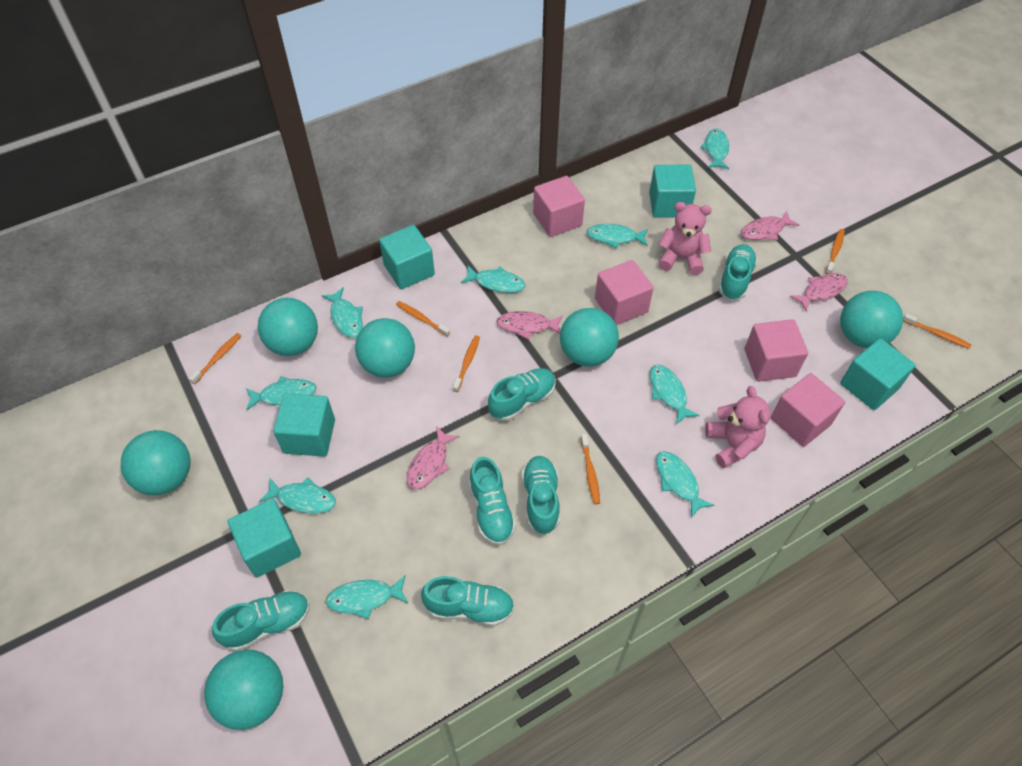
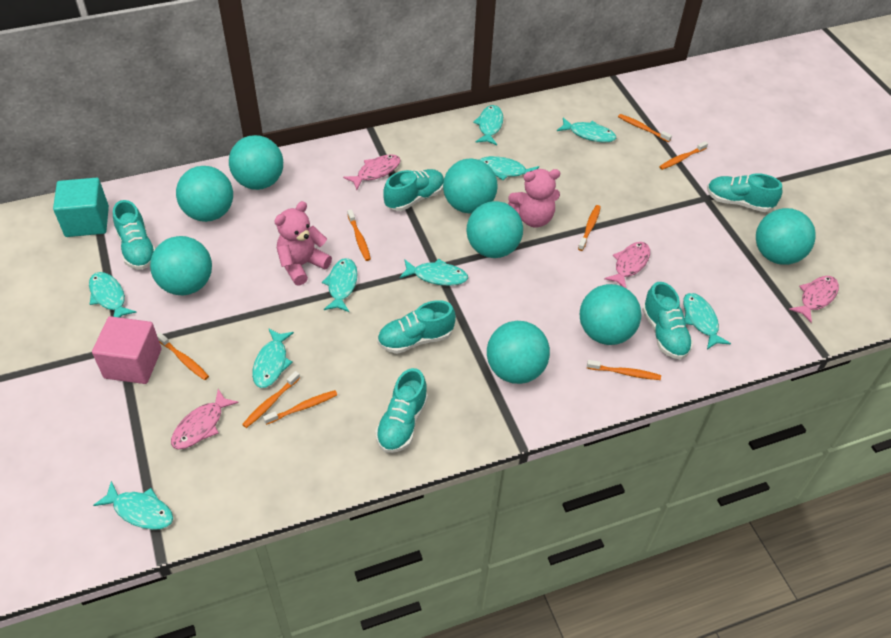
orange toothbrush: [189,333,241,384] [396,301,450,337] [453,335,480,392] [581,434,600,504] [825,229,845,274] [903,313,971,349] = 6 -> [157,332,209,380] [242,371,300,428] [263,390,337,425] [347,209,371,261] [578,205,601,251] [587,360,661,380] [618,114,672,142] [659,141,708,170] = 8
pink cube: [533,176,585,237] [595,260,654,325] [745,319,808,382] [771,373,845,447] = 4 -> [92,316,161,384] = 1
turquoise ball: [121,430,191,495] [204,650,283,730] [258,298,318,356] [355,318,415,378] [560,308,619,367] [840,291,903,348] = 6 -> [150,236,212,295] [176,166,233,222] [229,135,283,190] [443,158,498,213] [466,201,523,258] [487,321,550,384] [580,284,641,345] [756,208,816,265] = 8
turquoise cube: [228,499,301,578] [273,393,335,457] [379,225,435,289] [649,165,696,218] [840,338,916,410] = 5 -> [53,178,109,237] = 1

